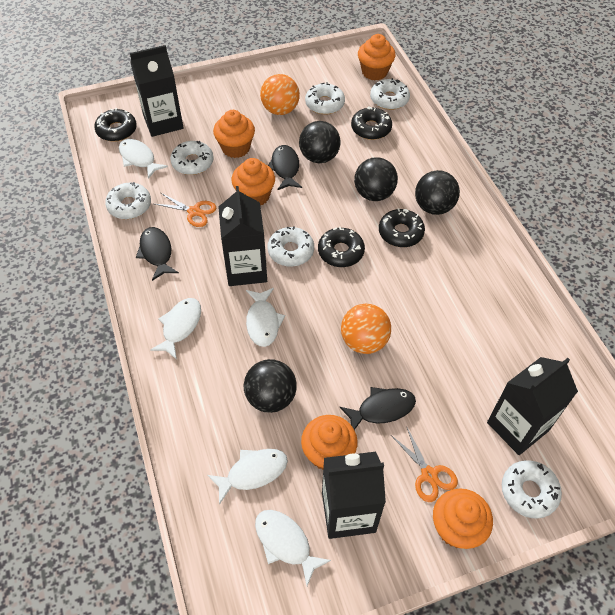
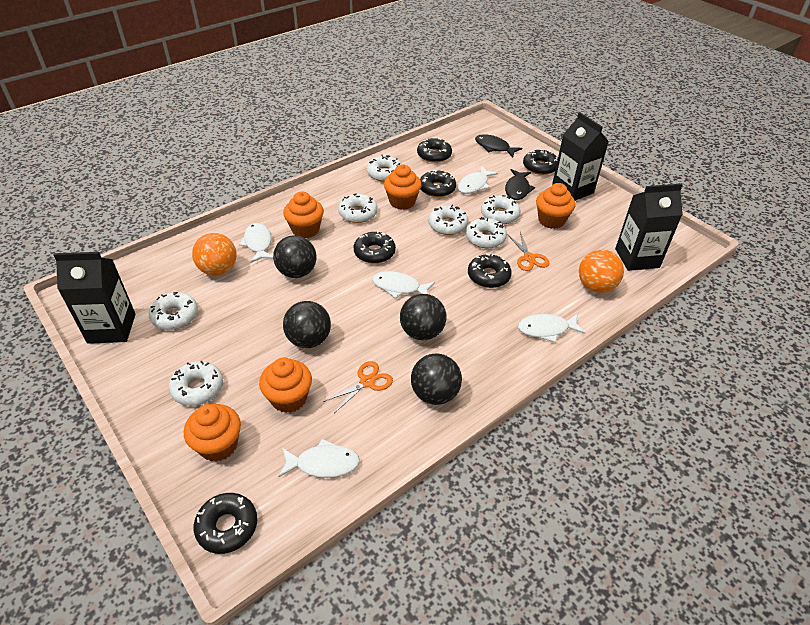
black carton: [130,45,183,137] [218,186,267,286] [322,452,386,539] [487,357,578,455] = 4 -> [53,252,136,344] [552,112,609,201] [615,184,683,271] = 3
black donut: [94,108,137,142] [318,227,365,267] [351,107,392,140] [379,208,425,247] = 4 -> [194,493,257,554] [354,231,396,264] [417,137,452,163] [420,170,456,197] [468,254,512,288] [523,149,558,175] = 6
black fish: [136,227,179,281] [268,145,302,190] [340,387,416,430] = 3 -> [475,134,522,158] [505,169,535,200] = 2
white donut: [105,182,151,219] [170,141,214,175] [267,226,314,267] [305,82,345,115] [370,78,410,110] [502,460,562,519] = 6 -> [149,292,198,330] [169,361,223,406] [338,194,378,223] [367,155,402,182] [428,205,468,235] [466,217,507,248] [481,195,520,224] = 7

